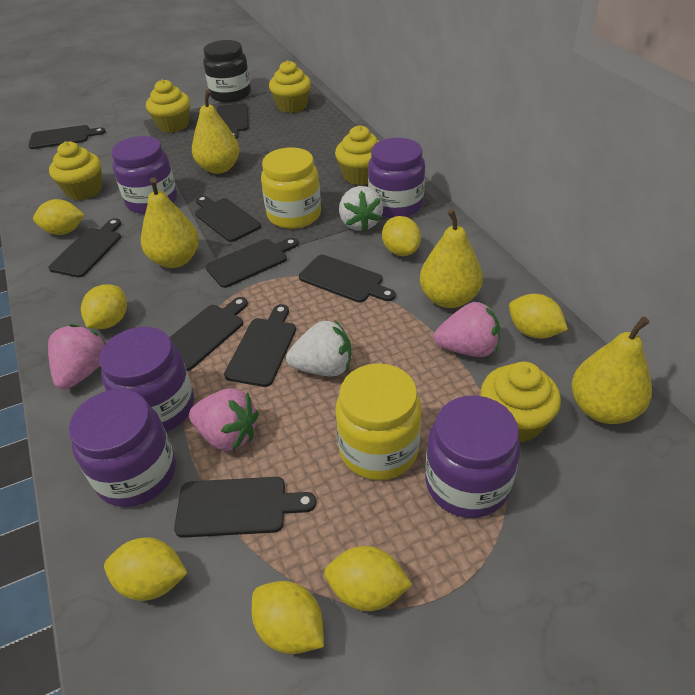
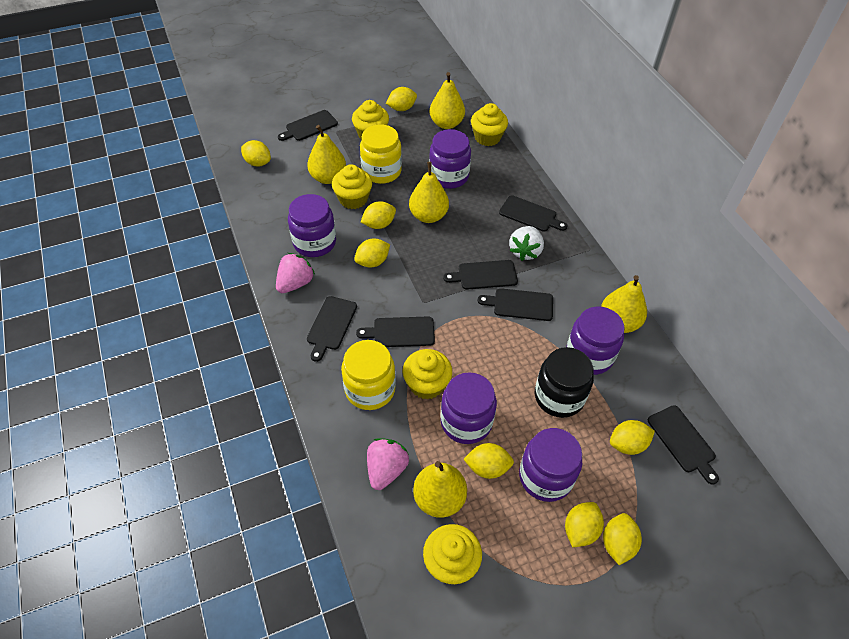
black cutting board: [28,125,106,149] [48,218,121,277] [169,297,248,371] [174,477,316,538] [195,195,261,242] [206,238,298,288] [217,103,249,139] [224,304,296,387] [299,255,396,303] = 9 -> [278,110,338,141] [307,296,357,362] [356,316,435,347] [443,260,518,290] [477,288,553,321] [499,195,567,232] [648,405,719,485] = 7
pink strawberry: [48,324,106,389] [189,388,259,451] [434,302,500,357] = 3 -> [276,253,315,293] [367,439,409,490] = 2
white strawberry: [286,320,351,376] [339,186,383,232] = 2 -> [509,226,544,261] = 1
yellow lemon: [33,199,84,235] [81,284,127,329] [104,537,188,601] [252,581,324,654] [324,546,412,611] [382,216,421,256] [509,294,568,339] = 7 -> [241,140,271,167] [354,239,390,268] [361,201,396,229] [386,87,417,111] [463,443,514,479] [565,502,604,547] [603,513,642,565] [610,420,655,455] = 8
yellow pear: [141,178,199,268] [192,90,240,174] [420,209,483,308] [571,316,652,424] = 4 -> [307,125,346,184] [409,162,449,223] [413,461,467,518] [430,72,465,129] [601,275,647,333] = 5

